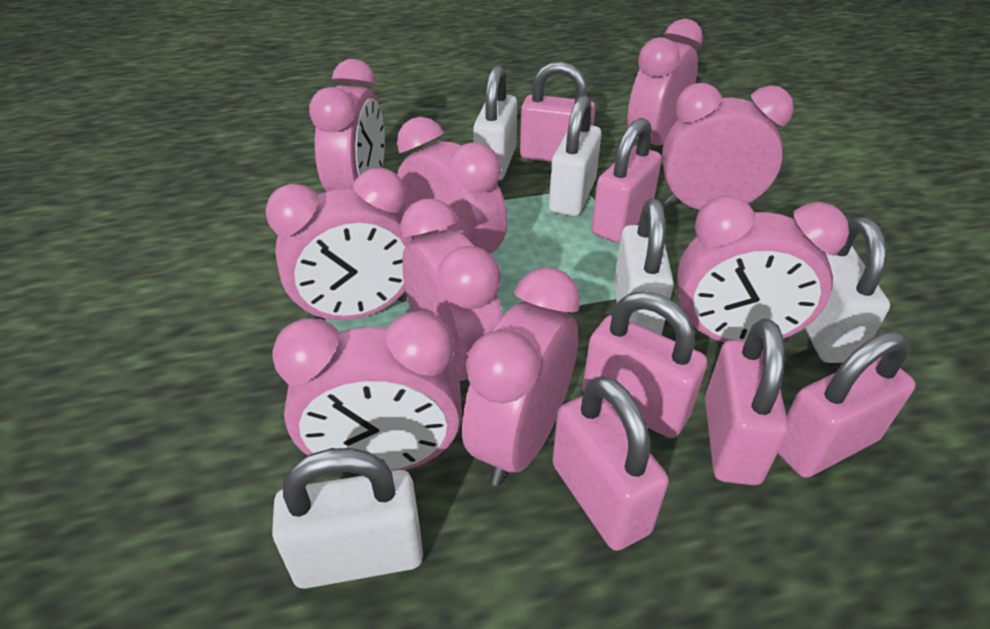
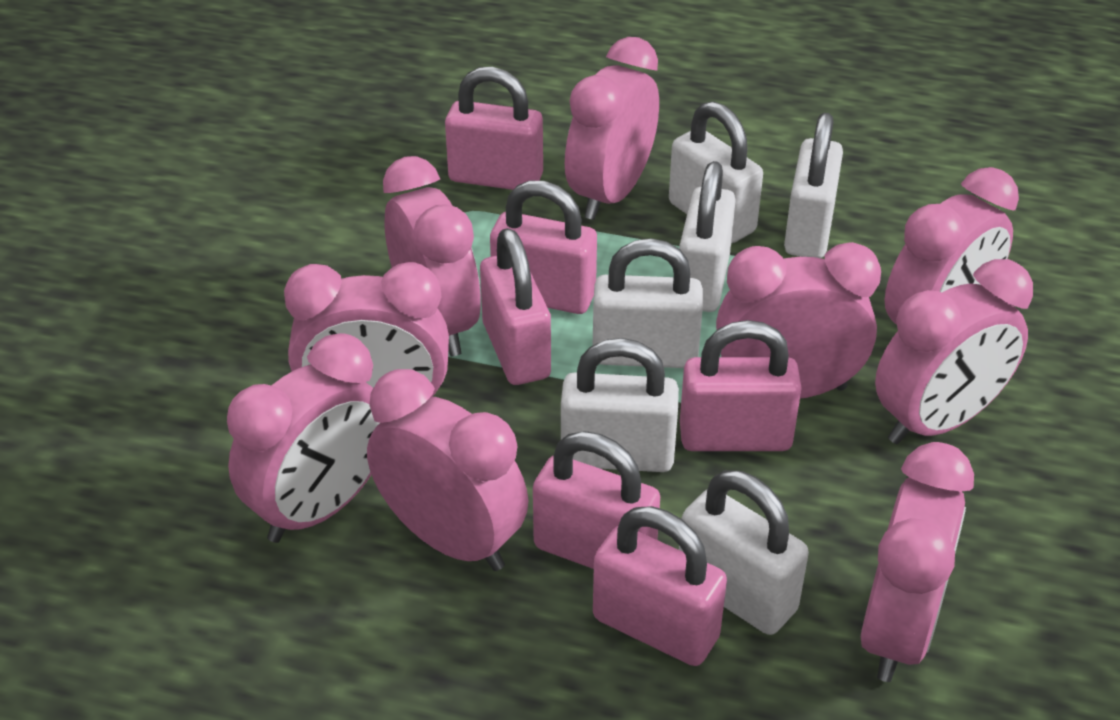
white padlock: [272,448,423,589] [473,65,517,180] [549,95,601,216] [614,199,674,335] [805,217,890,363] = 5 -> [561,338,679,472] [593,238,703,368] [669,101,763,243] [679,161,736,312] [679,470,809,635] [784,113,843,258] = 6

